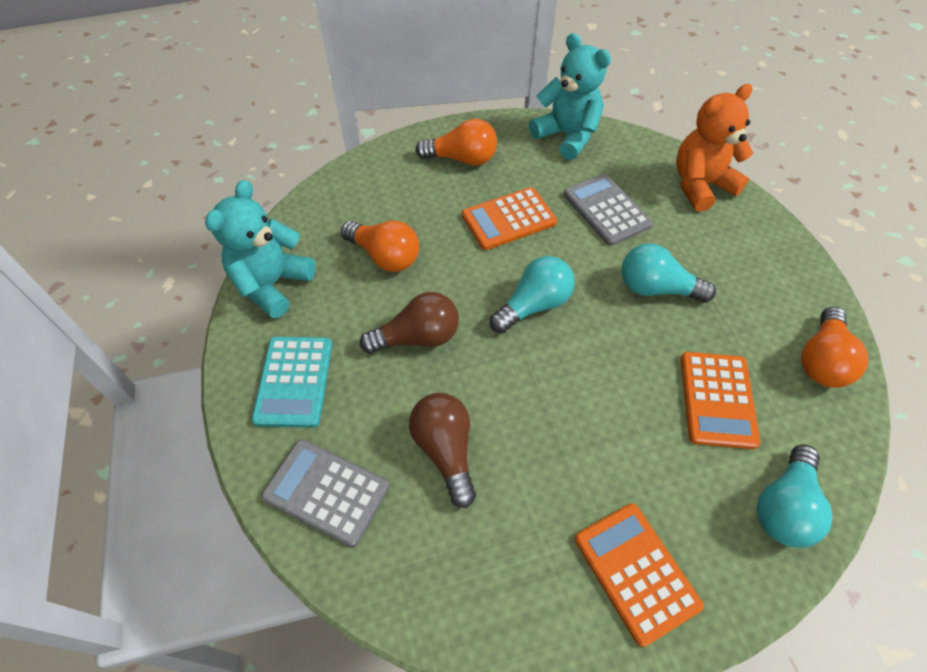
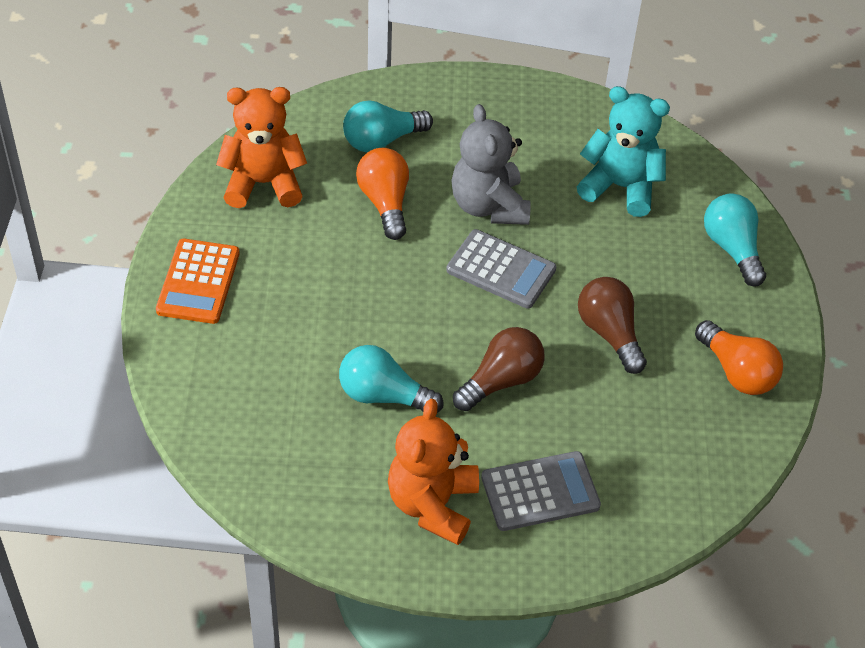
grey teddy bear: none = 0 -> [451,104,531,225] = 1
orange calculator: [462,187,557,250] [575,503,704,647] [681,352,761,449] = 3 -> [156,239,240,324] = 1
orange light bulb: [341,221,419,272] [415,119,497,166] [801,307,868,388] = 3 -> [356,148,409,240] [695,320,783,395] = 2
orange teddy bear: [676,84,753,212] = 1 -> [216,87,307,208] [388,399,479,545] = 2
turquoise calculator: [252,337,332,428] = 1 -> none = 0
turquoise teddy bear: [205,180,316,318] [529,33,611,160] = 2 -> [577,86,670,217] = 1

